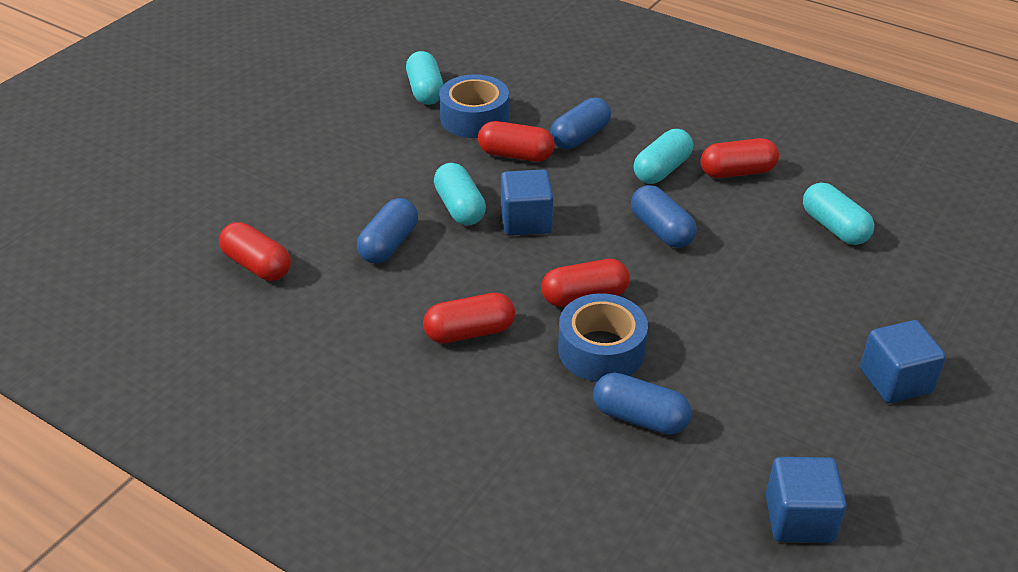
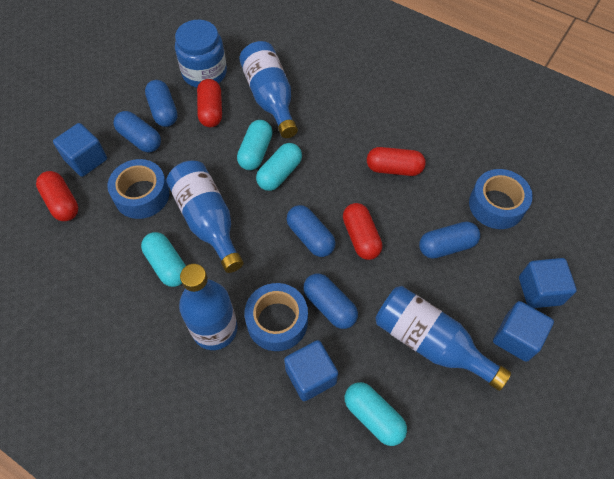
blue bottle: none = 0 -> [167,161,244,273] [179,264,238,350] [239,41,298,138] [375,286,511,391] = 4
blue capsule: [357,198,418,264] [550,97,611,149] [593,373,692,435] [631,185,697,248] = 4 -> [113,111,161,152] [145,80,178,127] [287,205,335,257] [303,273,358,329] [419,222,480,259] = 5
blue cube: [501,169,553,236] [766,457,847,543] [860,320,946,403] = 3 -> [53,123,107,177] [284,340,338,401] [493,301,554,362] [519,258,577,308] = 4
blue jar: none = 0 -> [175,20,227,88] = 1
blue tape: [439,74,509,138] [558,293,648,382] = 2 -> [107,159,169,219] [244,283,308,351] [469,169,533,229] = 3
red capsule: [219,222,291,281] [423,293,515,343] [478,121,555,162] [541,259,630,307] [701,138,779,178] = 5 -> [36,171,78,221] [197,79,222,127] [343,203,382,260] [367,147,426,176] = 4

